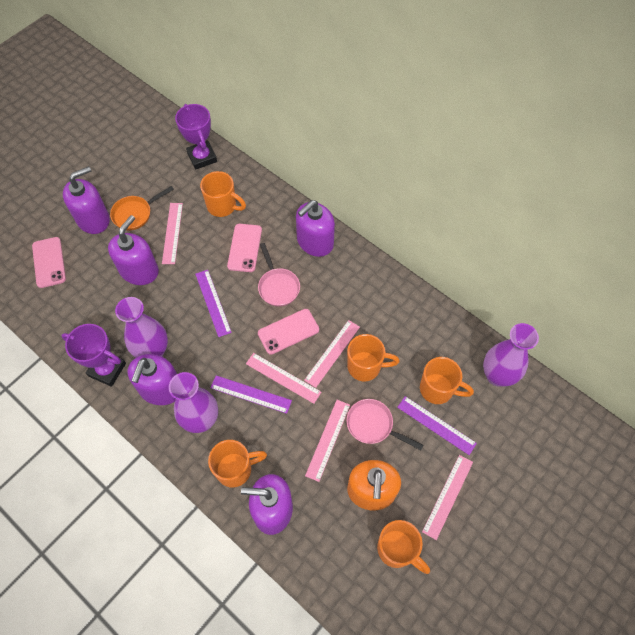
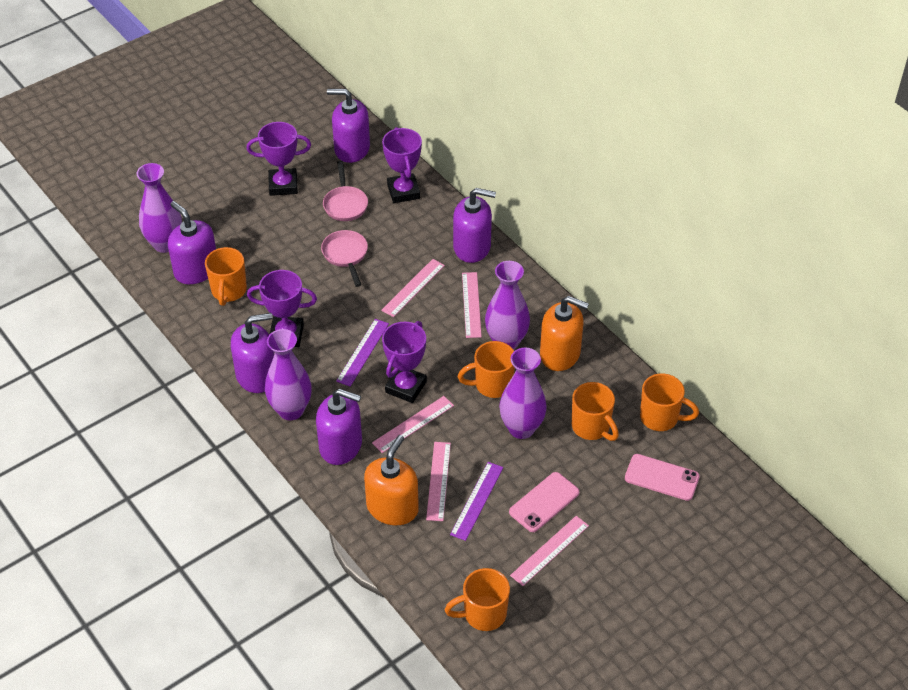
orange pan: [110,186,174,230] = 1 -> none = 0
orange soap dispenser: [347,460,401,510] = 1 -> [364,435,419,525] [540,296,589,371] = 2
pink phone: [32,237,66,288] [227,224,262,272] [258,309,319,355] = 3 -> [509,472,580,532] [625,454,700,501] = 2
purple ruler: [195,270,232,337] [210,376,292,414] [397,396,477,455] = 3 -> [336,319,389,386] [450,462,503,541] = 2
purple trophy: [61,324,126,387] [175,104,217,170] = 2 -> [246,122,311,196] [247,270,317,347] [382,127,422,203] [382,321,427,403] = 4
purple vase: [115,297,168,358] [169,372,218,433] [483,323,539,387] = 3 -> [137,163,182,253] [265,329,312,420] [485,261,530,350] [499,348,547,439] = 4

